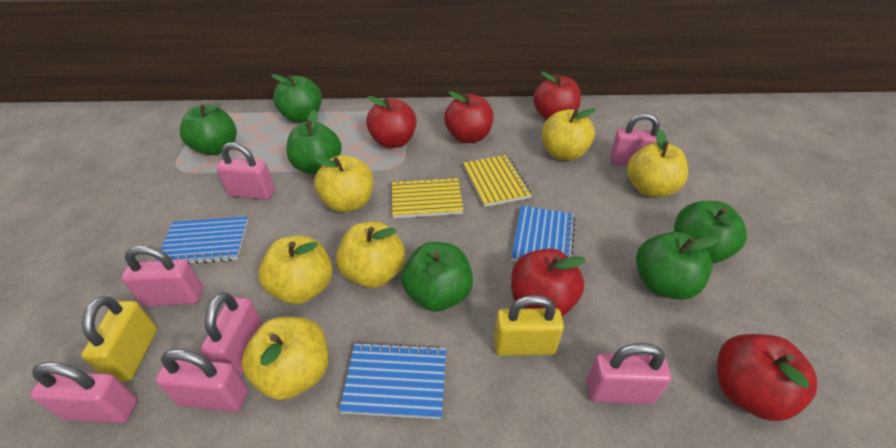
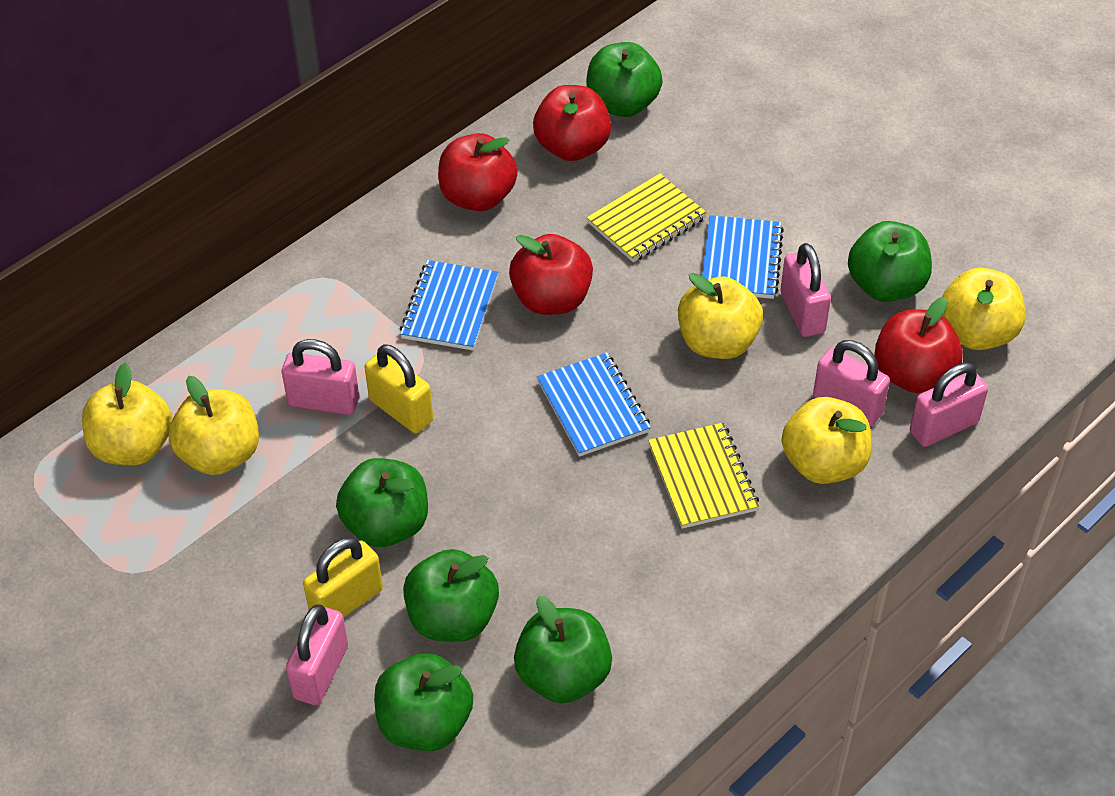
pink padlock: [30,362,138,423] [121,245,203,306] [155,349,248,412] [200,293,263,376] [216,142,275,200] [586,343,671,404] [610,113,660,166] = 7 -> [282,339,359,415] [286,604,348,705] [780,243,831,337] [813,340,890,427] [910,363,988,447] = 5
red apple: [366,96,417,148] [444,91,493,143] [511,249,586,317] [533,72,581,120] [717,334,817,421] = 5 -> [438,133,518,211] [509,234,593,315] [533,85,611,161] [874,297,963,393] = 4
yellow apple: [241,317,328,400] [258,235,333,304] [313,155,373,212] [336,222,405,288] [542,108,596,161] [627,130,688,197] = 6 -> [82,363,172,465] [169,376,259,475] [678,273,763,359] [782,397,872,484] [942,268,1025,350] = 5

